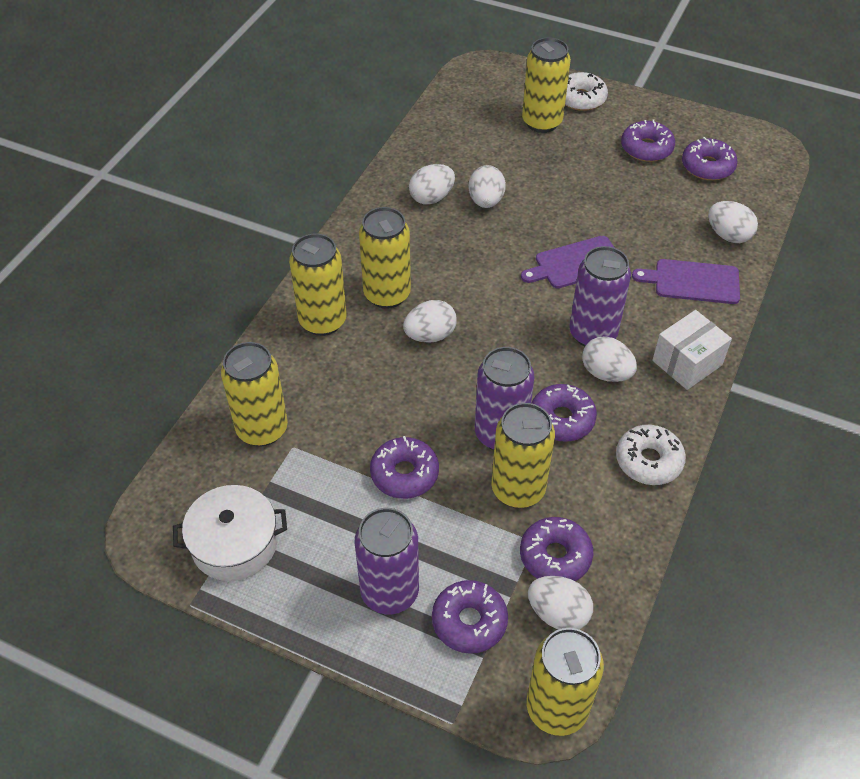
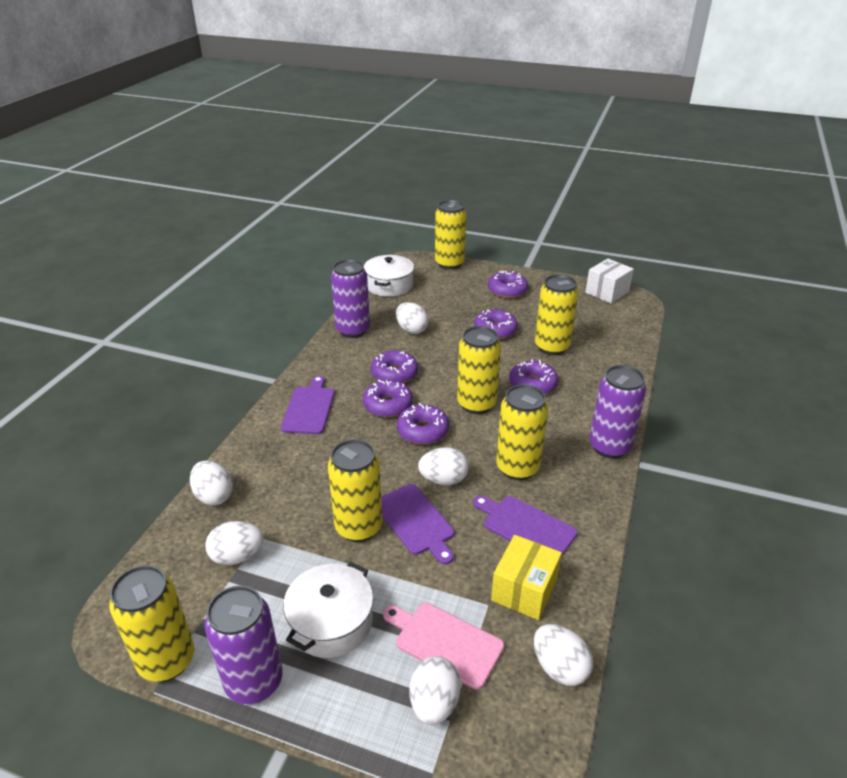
pink cutting board: none = 0 -> [383,603,504,690] = 1
purple cutting board: [521,236,615,288] [632,259,740,304] = 2 -> [281,375,335,434] [381,484,454,564] [473,496,578,557] = 3
white donut: [565,72,608,111] [616,425,686,485] = 2 -> none = 0
white pot: [173,485,287,581] = 1 -> [283,562,374,658] [364,255,414,297] = 2
yellow box: none = 0 -> [491,535,562,620] = 1

